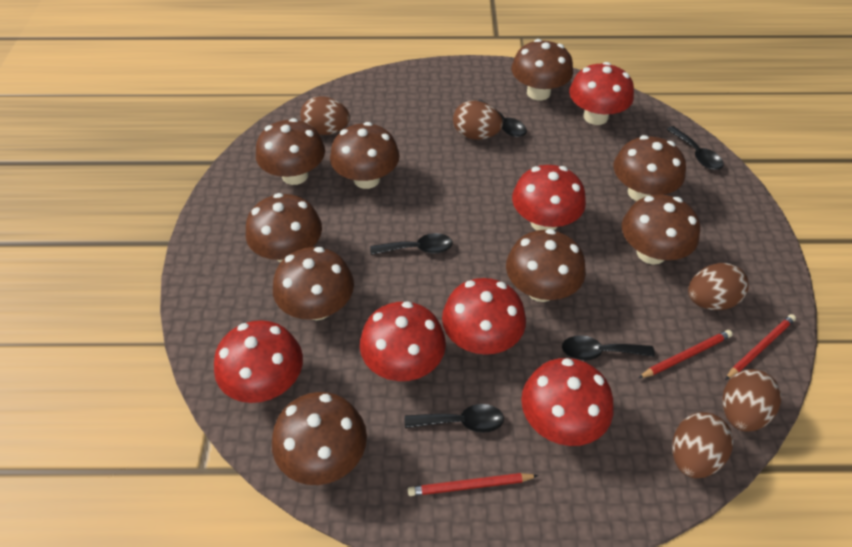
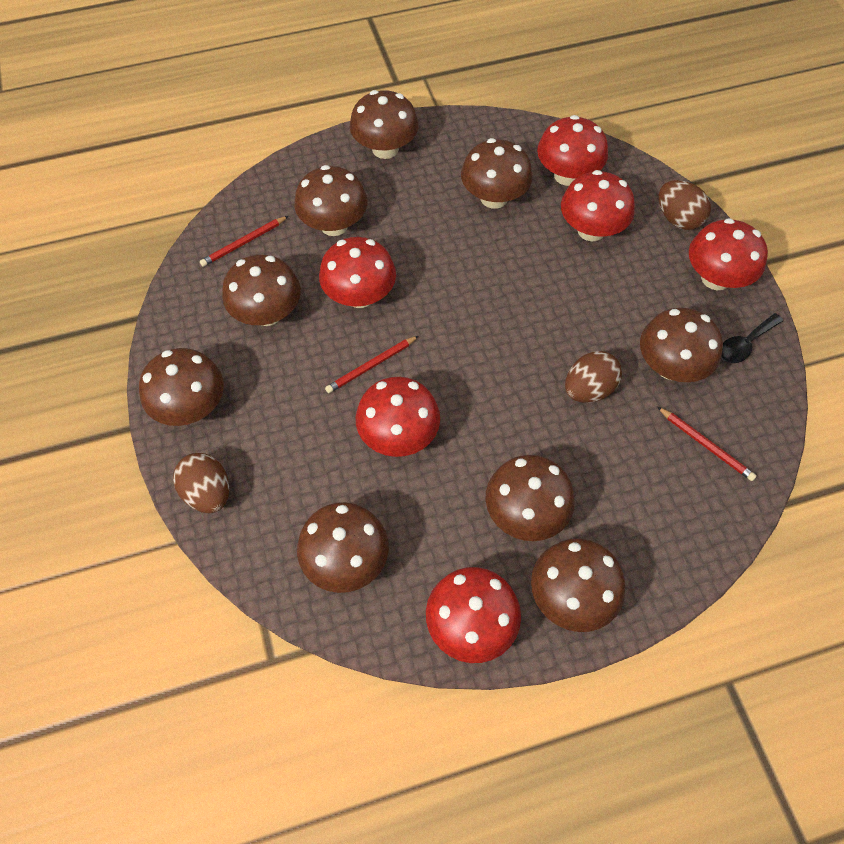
black spoon: [370,233,453,255] [405,404,504,433] [478,100,527,137] [562,335,655,360] [666,126,724,170] = 5 -> [721,313,783,363] = 1
brown egg: [300,96,350,135] [453,100,503,140] [672,412,733,478] [688,263,749,310] [722,369,781,432] = 5 -> [173,453,229,513] [565,351,622,403] [659,180,711,230] = 3

